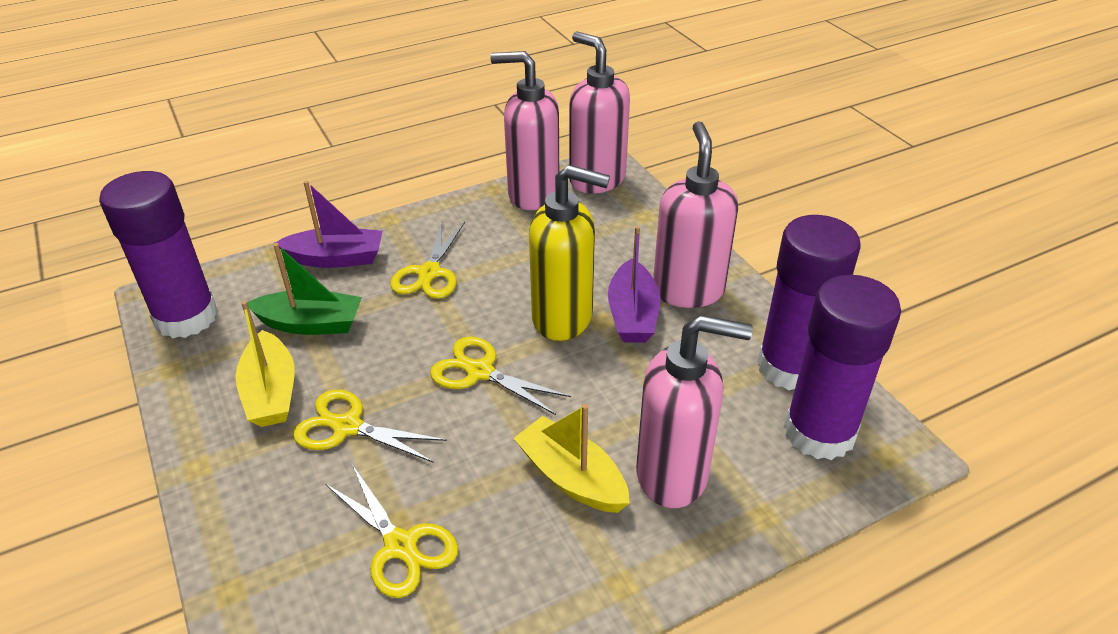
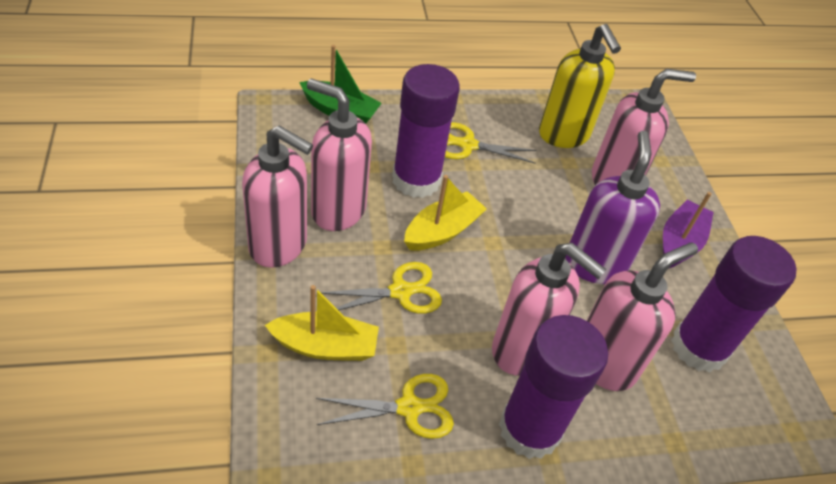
pink soap dispenser: [490,51,559,210] [569,31,630,194] [636,315,753,508] [653,121,738,308] = 4 -> [242,125,313,268] [307,79,372,231] [492,243,607,376] [587,242,698,391] [592,69,696,185] = 5
purple boat: [275,181,382,268] [608,226,660,343] = 2 -> [663,192,714,269] = 1
purple soap dispenser: none = 0 -> [565,131,660,284] = 1
yellow scissors: [293,390,447,463] [325,466,458,598] [390,222,465,299] [430,336,571,415] = 4 -> [316,374,454,439] [320,262,442,314] [445,122,537,164] = 3

